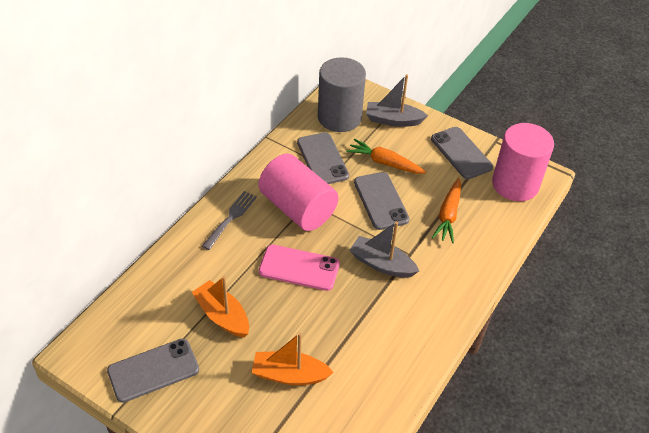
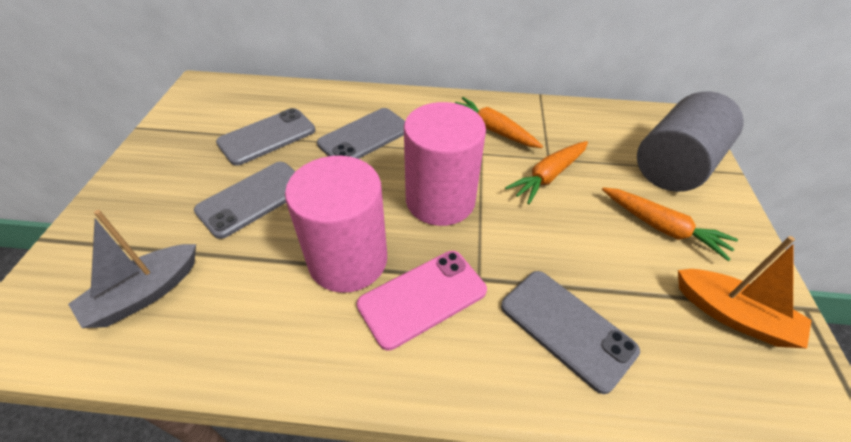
grey boat: [350,222,419,278] [366,74,428,127] = 2 -> [68,210,196,328] = 1
grey fork: [202,191,257,250] = 1 -> none = 0
orange boat: [192,276,249,337] [252,333,334,385] = 2 -> [678,236,812,349] = 1
orange carrot: [346,139,427,174] [432,178,461,243] = 2 -> [455,97,543,148] [505,141,588,204] [602,187,738,261] = 3

